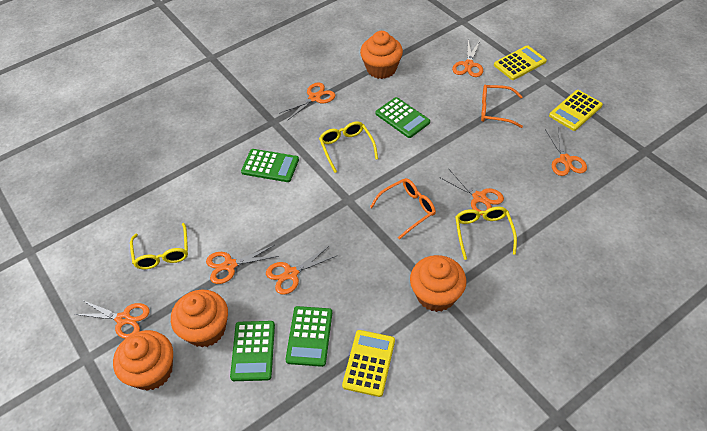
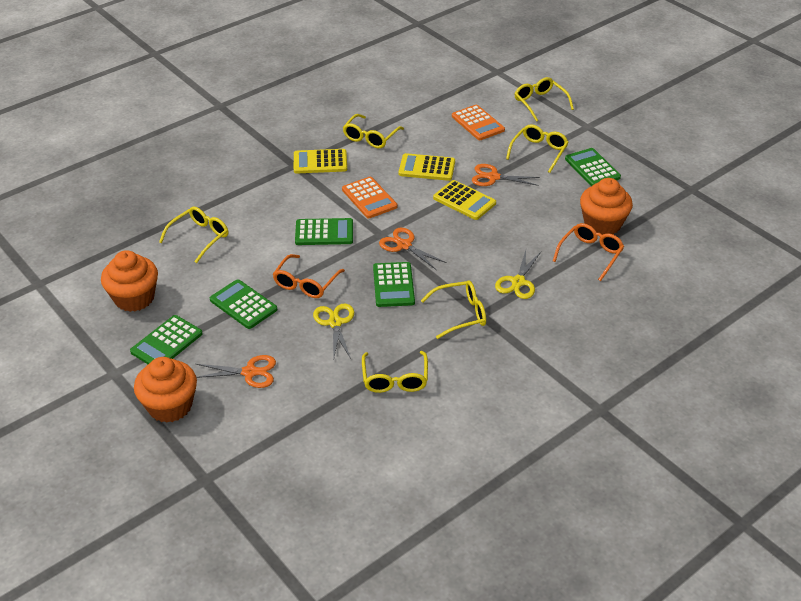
green calculator: [230,321,275,381] [241,149,299,182] [285,306,332,367] [375,97,430,138] = 4 -> [130,315,203,364] [210,279,277,329] [295,218,353,245] [373,262,415,307] [565,148,621,186] = 5
orange calculator: none = 0 -> [342,177,397,218] [452,105,505,140] = 2
orange cupcake: [113,330,173,391] [171,290,228,347] [360,31,403,79] [410,255,466,312] = 4 -> [101,250,158,312] [134,357,197,423] [580,178,633,235] = 3
orange scissors: [74,300,150,339] [206,245,279,284] [266,245,336,295] [279,83,335,121] [439,169,504,216] [452,40,483,77] [545,127,587,176] = 7 -> [196,355,276,388] [379,228,447,270] [472,164,540,186] = 3
yellow glasses: [130,223,188,269] [319,121,378,173] [455,207,517,260] = 3 -> [159,207,228,263] [343,114,404,149] [362,351,428,393] [421,281,486,339] [506,124,569,173] [514,77,574,122] = 6
yellow scissors: none = 0 -> [313,304,354,359] [495,250,541,299] = 2

